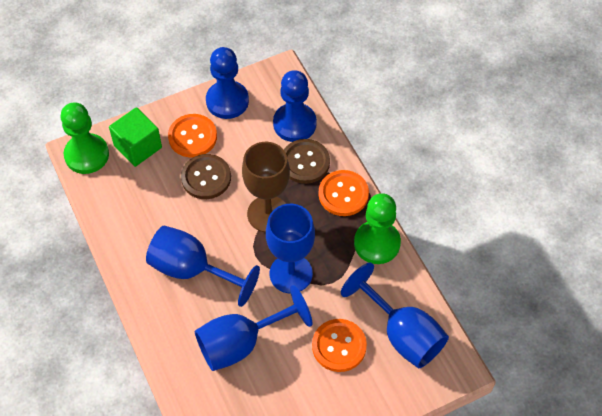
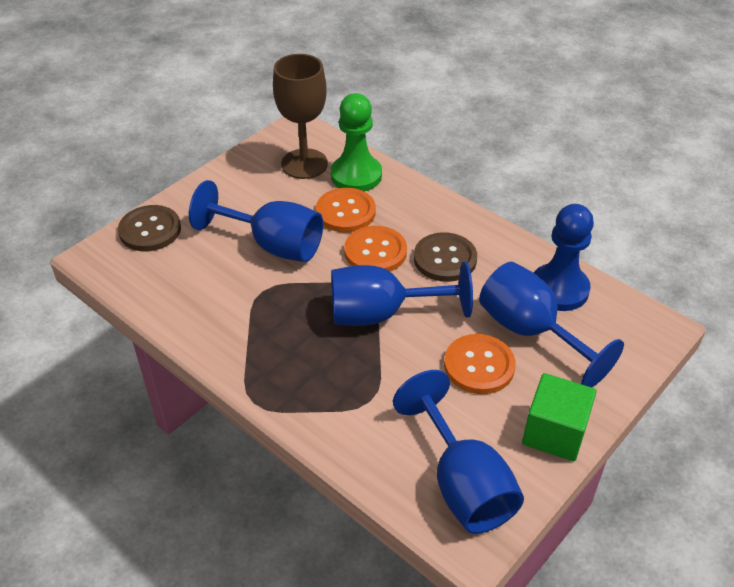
blue pawn: [206,47,249,119] [273,70,317,142] = 2 -> [534,204,594,311] = 1
green pawn: [61,103,109,174] [354,193,401,264] = 2 -> [331,93,382,191] = 1

